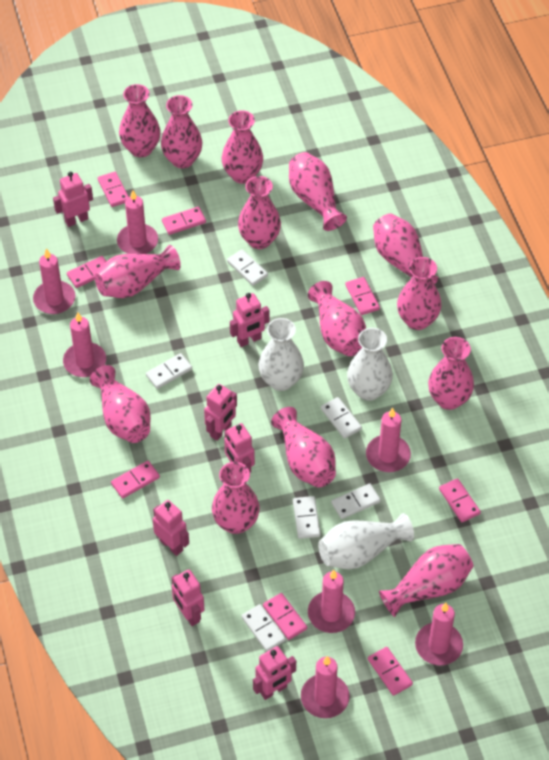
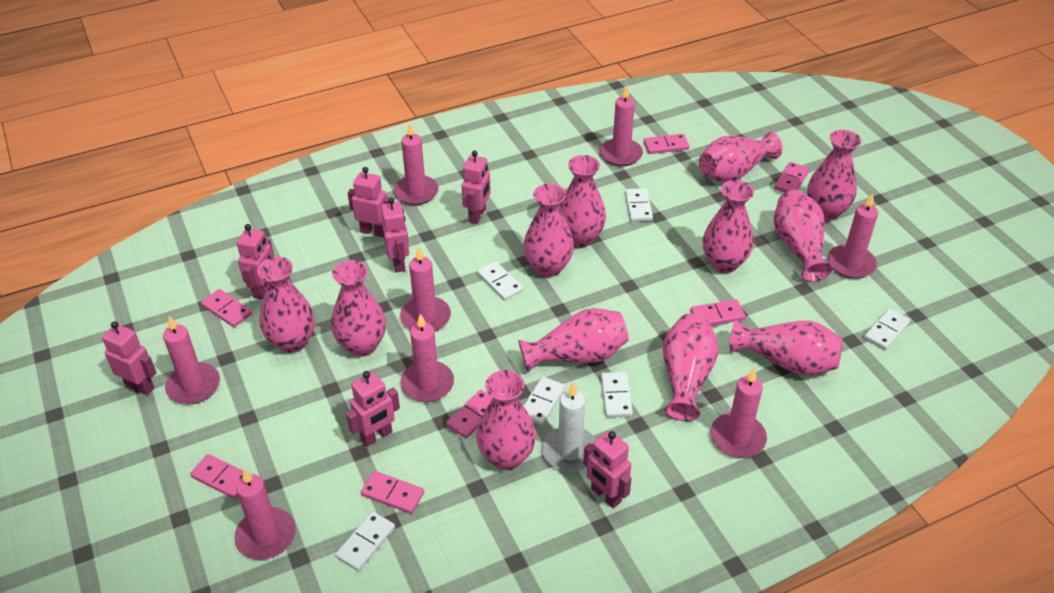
pink candle: [33,248,75,314] [63,312,106,377] [117,190,158,254] [301,656,350,718] [308,570,355,633] [366,408,411,472] [415,603,463,665] = 7 -> [163,316,220,404] [234,469,296,560] [394,123,439,205] [400,247,451,332] [400,314,454,402] [600,85,643,166] [710,369,767,458] [828,193,878,279] = 8
pink domino: [67,256,107,288] [98,172,129,207] [111,461,160,499] [162,207,206,235] [263,593,307,640] [345,277,380,315] [368,647,413,696] [439,478,481,522] = 8 -> [190,454,243,499] [201,289,252,327] [361,471,424,514] [446,390,493,438] [643,134,689,154] [690,299,746,326] [774,162,810,192] = 7
pink vase: [90,365,151,443] [95,245,181,298] [119,84,160,157] [161,95,203,168] [212,462,260,534] [222,110,263,184] [238,176,281,249] [271,407,336,487] [289,152,347,231] [308,281,366,356] [373,214,438,284] [379,544,474,617] [397,257,441,330] [428,337,474,410] = 14 -> [257,257,315,353] [331,260,386,357] [476,370,536,470] [518,308,629,372] [523,184,574,277] [559,155,606,247] [663,313,718,421] [699,132,782,182] [703,180,754,273] [730,320,843,376] [774,190,833,282] [807,130,861,221] = 12
white candle: none = 0 -> [542,382,596,472] = 1
white vase: [258,318,304,391] [318,513,414,570] [347,328,393,401] = 3 -> none = 0

